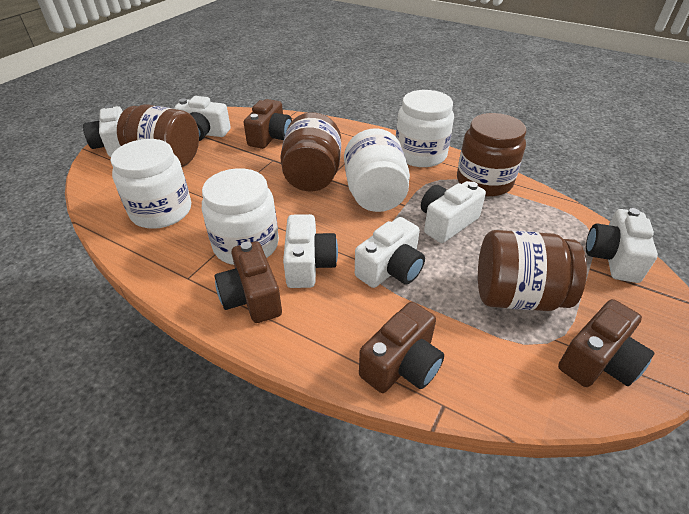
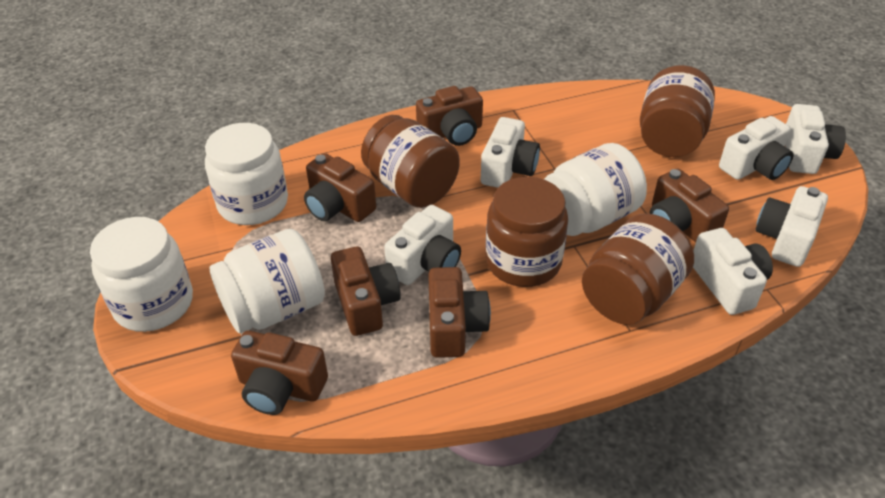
brown camera: [215,241,282,323] [243,99,292,149] [359,302,444,393] [558,299,654,387] = 4 -> [231,331,328,415] [304,153,376,222] [331,247,401,336] [416,86,483,146] [428,267,491,358] [650,168,729,242] = 6

